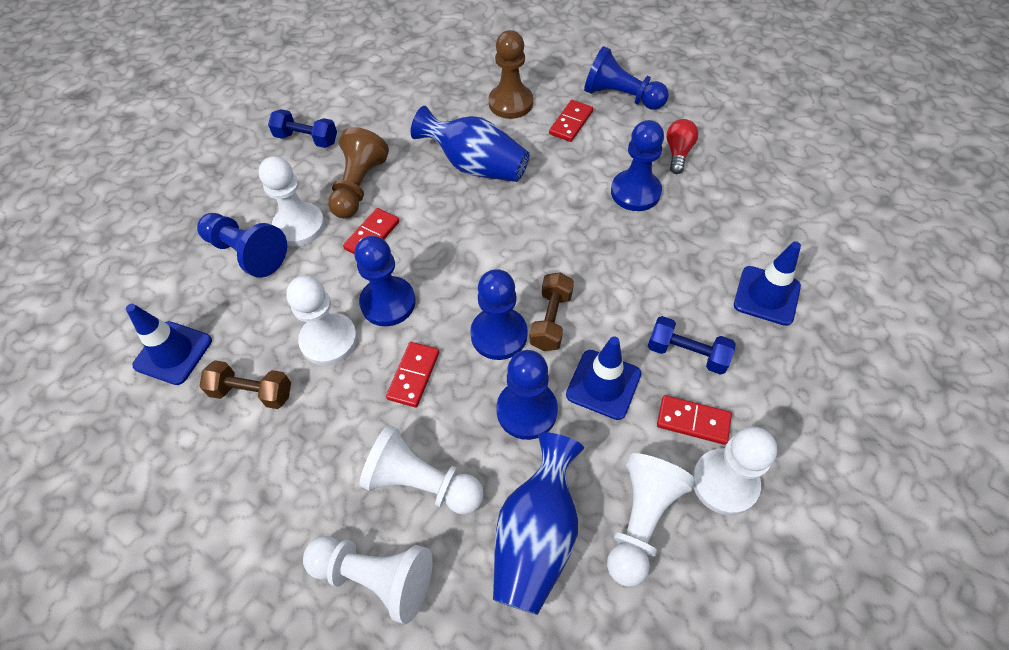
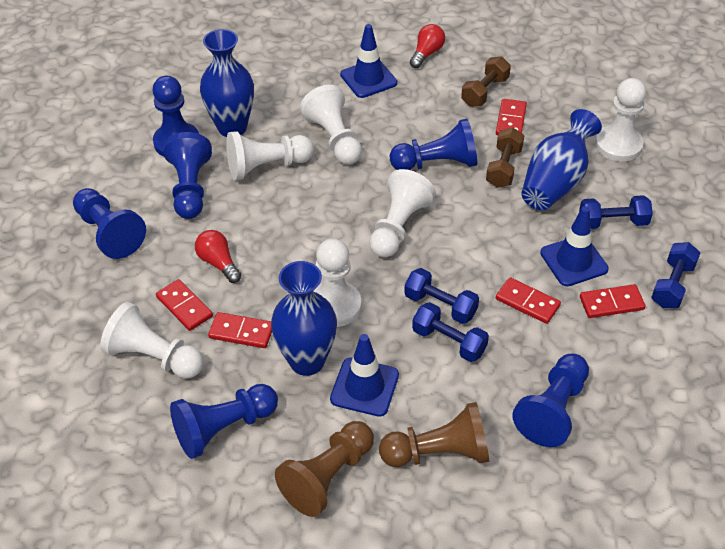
blue dumbbell: [268,109,337,148] [648,316,736,375] = 2 -> [404,268,479,324] [412,302,489,362] [579,195,653,229] [651,242,700,308] = 4
blue vase: [411,106,529,182] [493,432,584,615] = 2 -> [200,29,254,137] [271,261,337,376] [522,109,602,210] = 3
red domino: [343,208,399,254] [386,342,439,407] [549,100,593,142] [657,395,732,445] = 4 -> [156,279,213,331] [208,312,272,348] [496,99,527,135] [496,277,561,324] [580,284,645,318] = 5
red light bulb: [666,119,698,174] = 1 -> [195,230,241,283] [410,24,445,68] = 2

